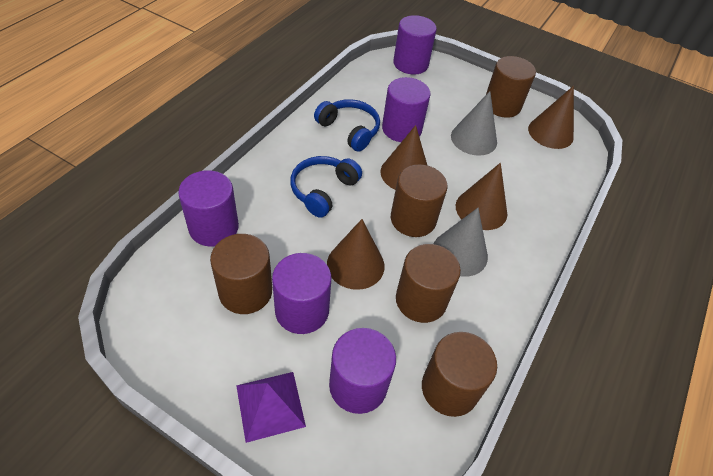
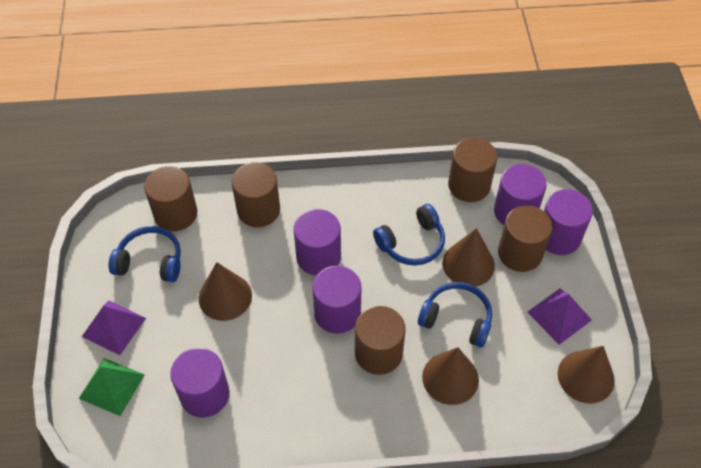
blue headphones: [290,156,362,218] [314,99,380,152] = 2 -> [109,226,181,282] [373,204,445,266] [418,282,492,348] = 3
green pyramid: none = 0 -> [79,358,145,416] = 1
grey cone: [434,208,488,277] [451,91,497,156] = 2 -> none = 0
purple pyramid: [236,372,306,443] = 1 -> [82,300,146,355] [528,289,592,345] = 2

